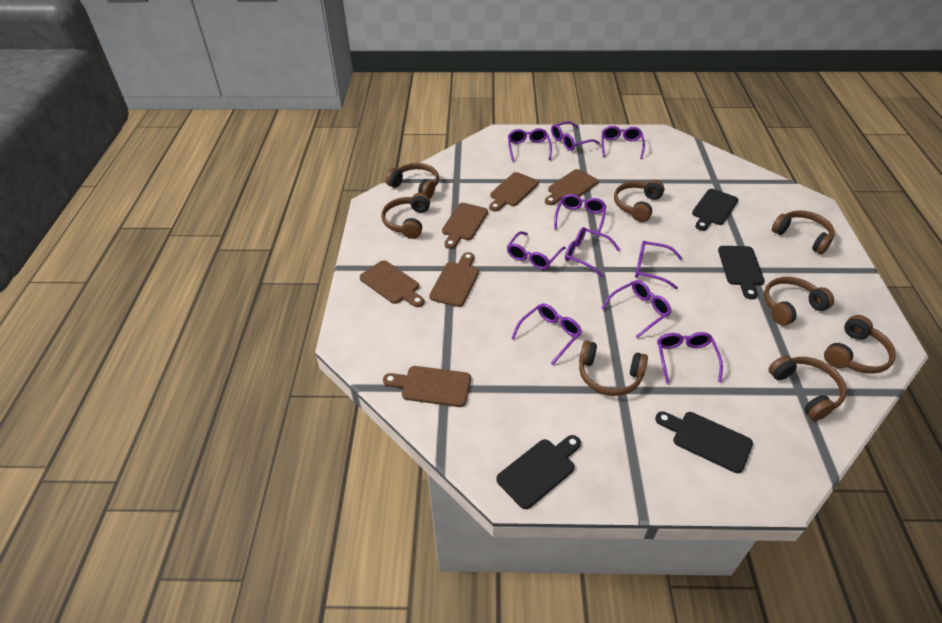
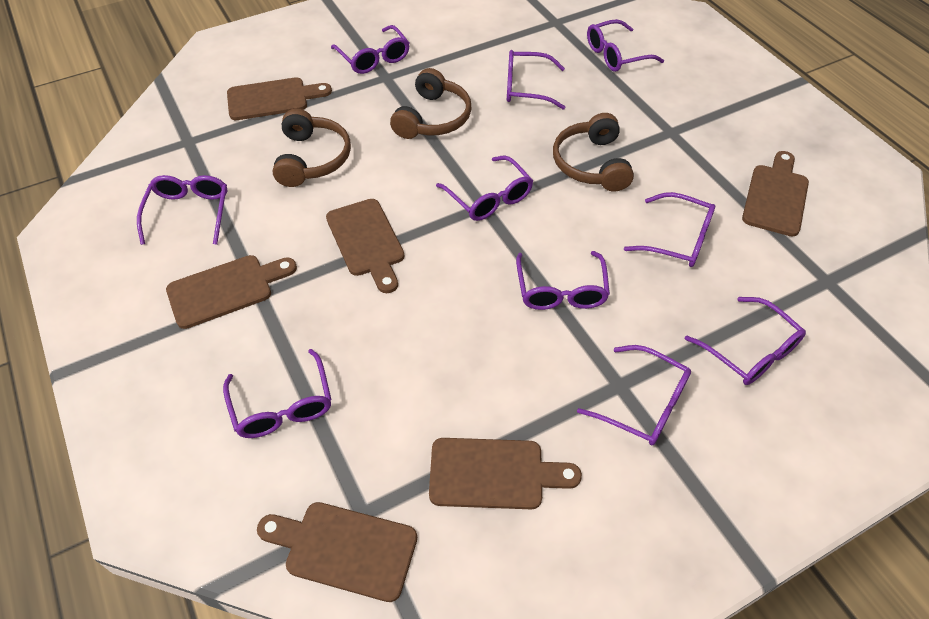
black cutting board: [496,435,581,509] [655,411,753,473] [692,189,738,231] [718,246,764,299] = 4 -> none = 0
brown headphones: [381,193,430,239] [386,163,439,199] [579,341,648,396] [614,180,665,222] [764,277,834,326] [768,356,847,421] [772,210,835,254] [824,315,896,374] = 8 -> [273,109,351,187] [390,68,472,139] [553,113,634,192] = 3

